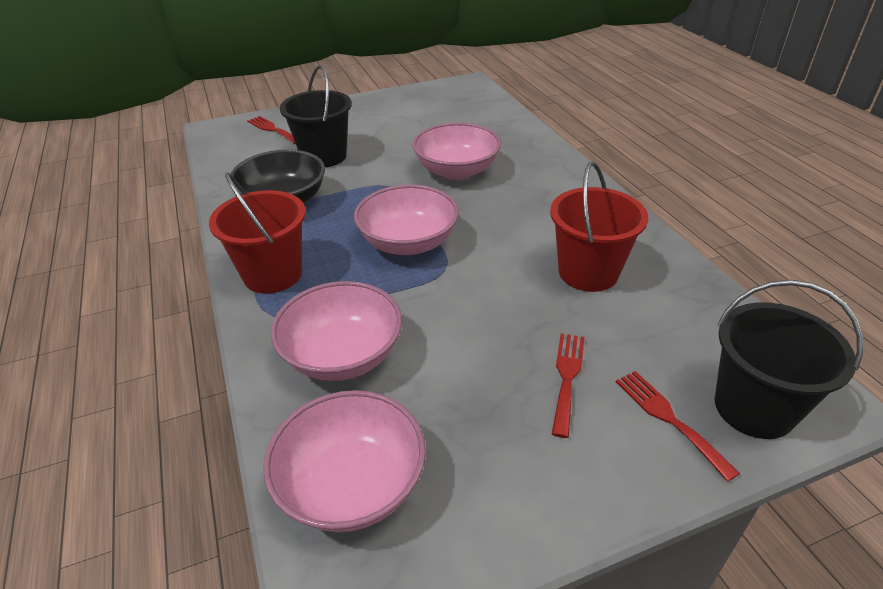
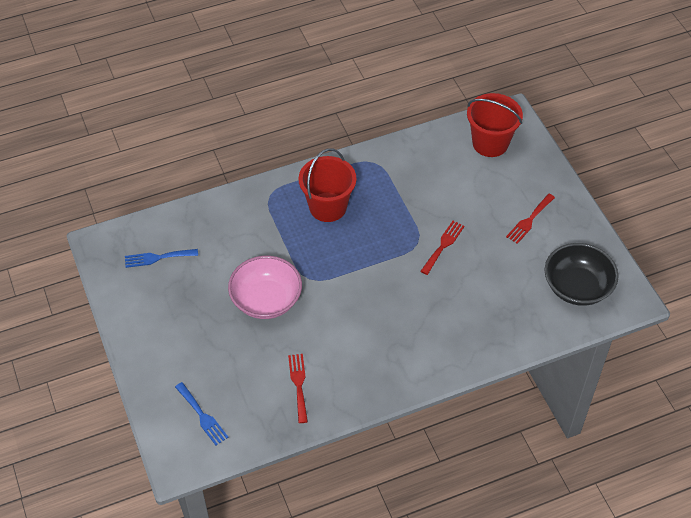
black bucket: [280,65,352,167] [715,280,863,439] = 2 -> none = 0
blue fork: none = 0 -> [125,249,198,268] [175,382,229,446] = 2
pink bowl: [263,390,426,532] [271,281,402,381] [354,185,459,255] [412,122,501,180] = 4 -> [228,256,302,319] = 1

